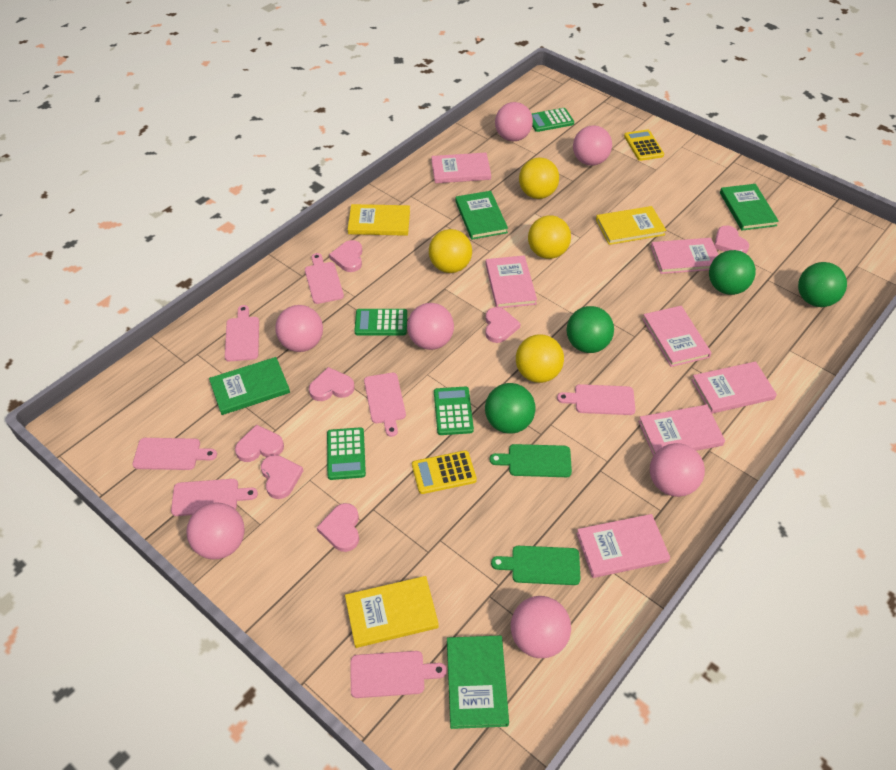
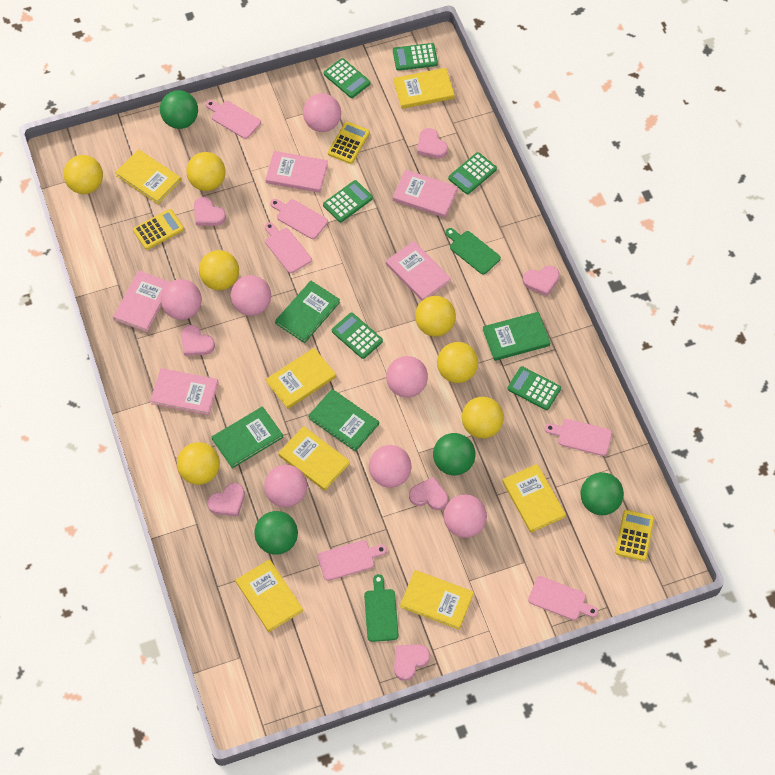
green calculator: [327,427,366,480] [354,309,407,335] [434,387,474,435] [532,108,574,132] = 4 -> [323,180,373,222] [324,58,371,98] [332,313,383,359] [393,43,438,71] [448,152,497,194] [507,366,561,410] = 6
pink book: [431,153,491,183] [485,255,537,308] [576,514,670,578] [638,405,725,456] [643,306,712,367] [651,238,718,274] [692,361,777,414] = 7 -> [113,271,170,332] [150,368,219,415] [265,151,328,193] [386,241,451,301] [393,170,458,218] = 5
pink cutting board: [133,438,217,470] [171,479,258,516] [225,305,259,362] [305,253,344,304] [351,651,447,698] [364,373,406,437] [557,384,635,415] = 7 -> [206,100,261,139] [265,222,312,273] [270,199,328,239] [318,540,387,581] [528,576,598,620] [545,419,612,456] = 6
yellow ball: [429,229,472,273] [516,334,564,383] [519,158,559,199] [528,215,571,259] = 4 -> [64,155,103,194] [177,442,220,485] [186,152,226,191] [199,250,239,290] [415,296,456,336] [437,342,478,383] [462,397,504,438] = 7
yellow book: [345,576,439,648] [348,204,410,236] [596,206,666,245] = 3 -> [115,149,181,204] [236,559,303,632] [266,348,336,409] [278,426,350,491] [393,68,455,109] [400,570,474,630] [502,464,566,533] = 7
yellow calculator: [412,450,477,494] [624,130,664,161] = 2 -> [133,209,184,250] [328,122,370,164] [615,510,654,561] = 3

